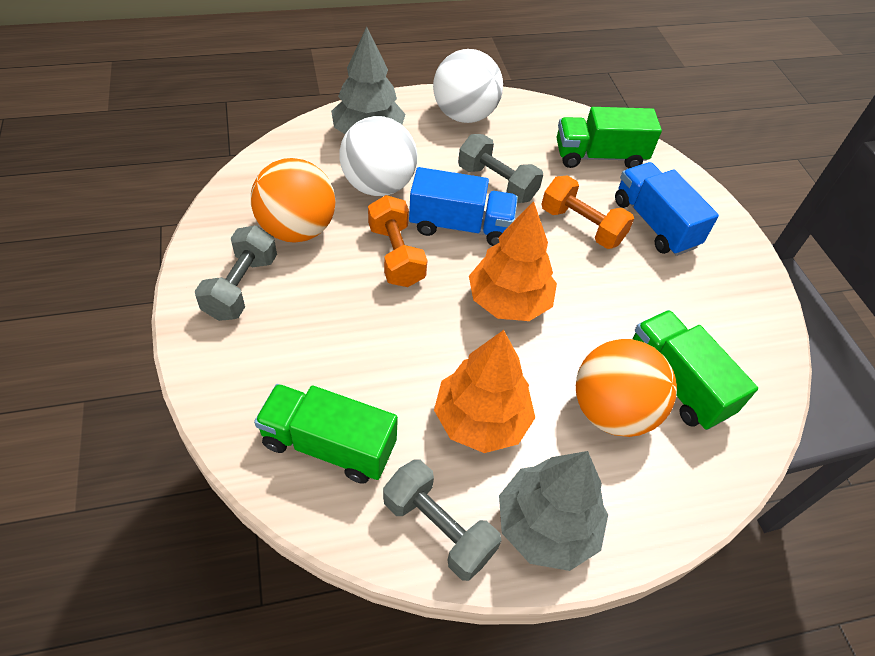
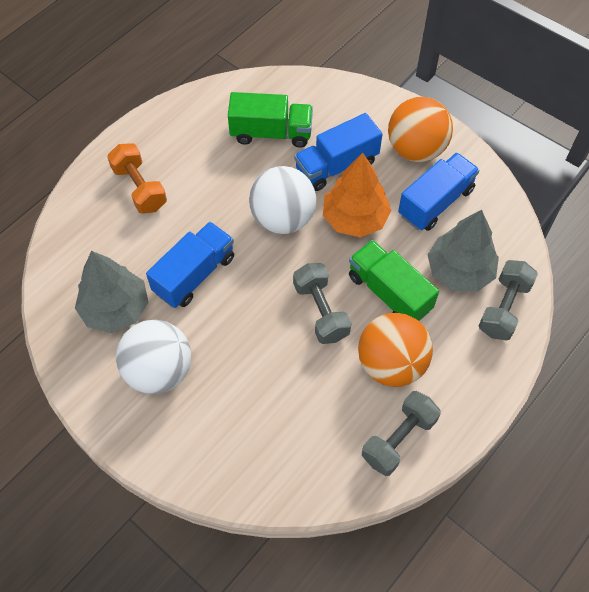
blue truck: [409,167,518,246] [615,162,719,256] = 2 -> [146,222,234,308] [294,113,382,191] [398,153,480,231] = 3
green truck: [254,384,398,484] [556,107,662,168] [633,310,758,430] = 3 -> [228,92,313,148] [349,240,439,321] = 2
orange dumbbell: [368,195,428,287] [541,175,634,249] = 2 -> [107,143,167,214] = 1
orange tree: [434,330,535,453] [469,201,557,321] = 2 -> [323,153,391,238] = 1

